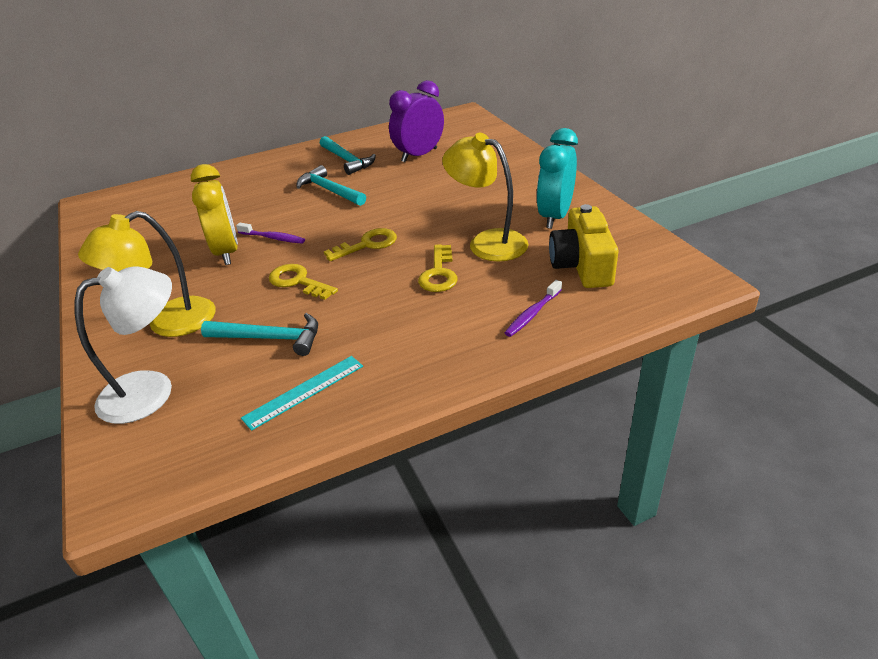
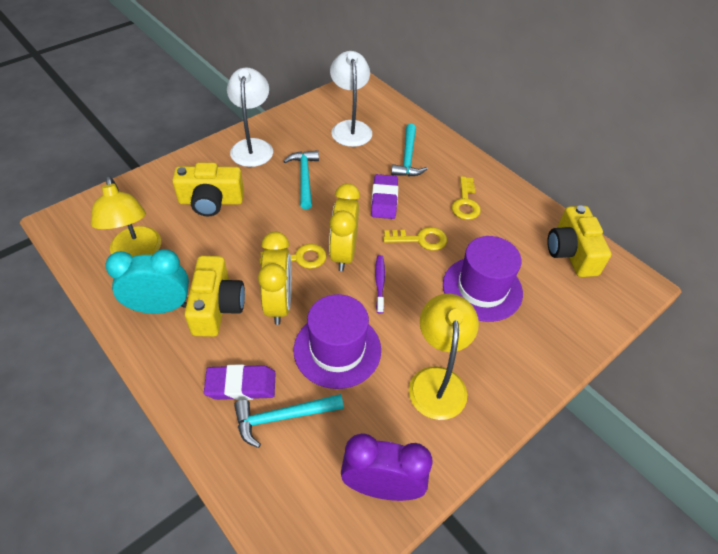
purple eraser: none = 0 -> [204,364,275,400] [371,174,398,219] = 2
purple hat: none = 0 -> [293,294,381,389] [443,236,523,322] = 2
purple toothbrush: [236,223,305,244] [504,280,562,337] = 2 -> [375,255,385,314] = 1
turquoise ruler: [241,356,363,431] = 1 -> none = 0
white lamp: [75,266,172,424] = 1 -> [227,68,273,167] [330,51,372,147] = 2
yellow camera: [549,204,618,288] = 1 -> [172,163,244,216] [185,256,245,337] [547,205,611,277] = 3
yellow clock: [191,164,238,265] = 1 -> [258,232,292,325] [329,184,360,271] = 2

